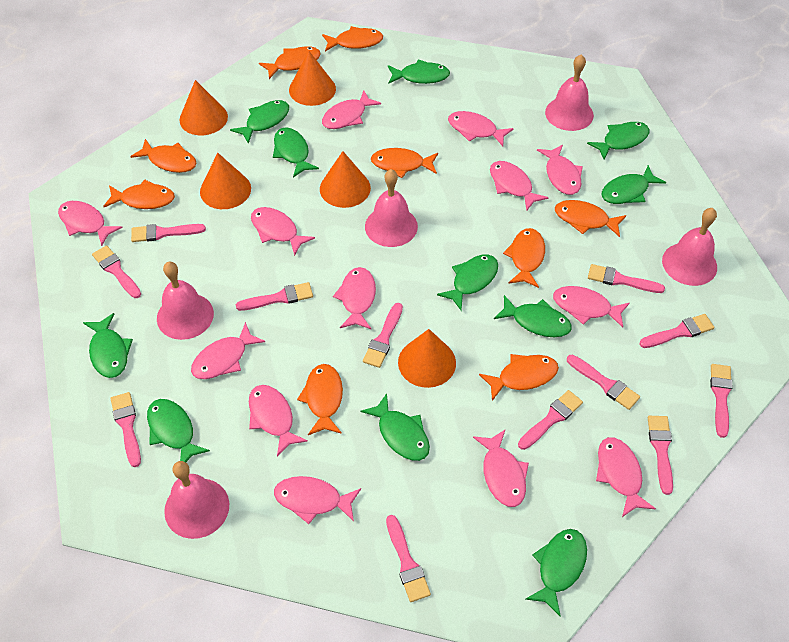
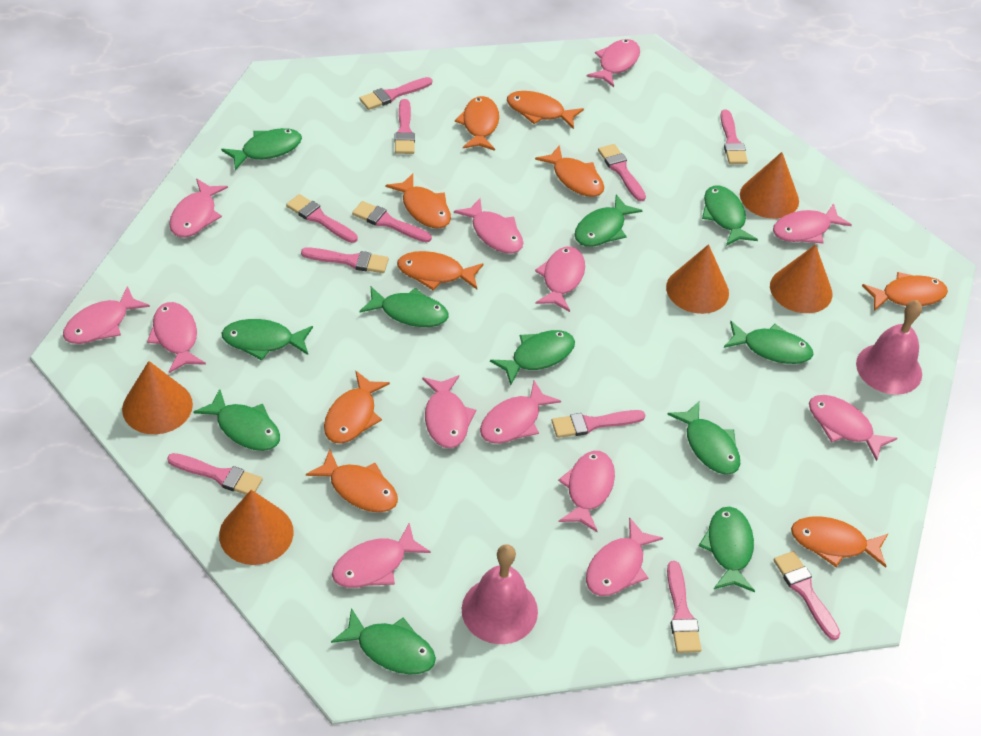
pink bell: [157,261,214,340] [164,461,229,539] [365,169,418,247] [545,54,594,131] [662,208,717,286] = 5 -> [462,544,538,644] [856,300,922,395] = 2
pink brush: [92,245,141,298] [111,392,141,467] [131,224,206,242] [236,282,313,311] [363,303,403,368] [386,515,431,602] [518,390,583,450] [567,355,640,410] [588,264,665,293] [640,314,714,348] [648,416,673,495] [710,364,733,438] = 12 -> [167,453,263,495] [286,194,358,243] [301,248,389,273] [352,201,432,243] [359,77,432,110] [395,99,415,154] [552,410,645,438] [598,144,646,201] [667,561,702,653] [720,110,748,164] [774,551,841,640] = 11

